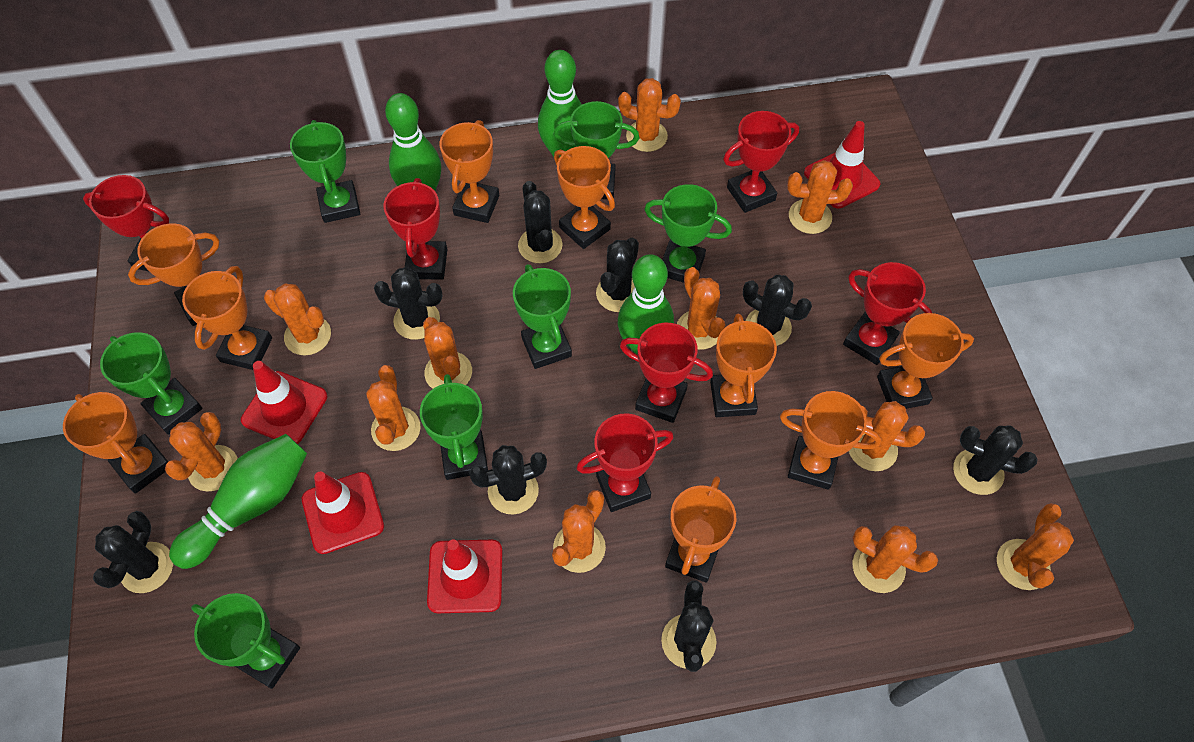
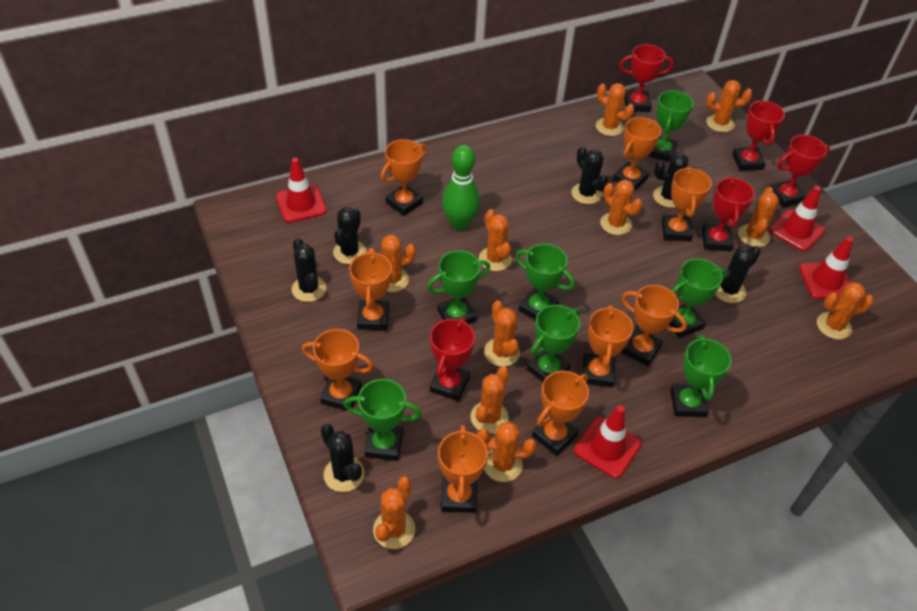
black cactus: [93,511,173,593] [374,267,442,340] [469,445,547,514] [518,181,562,263] [596,238,639,312] [661,580,716,672] [743,275,812,346] [953,425,1038,495] = 8 -> [292,238,326,302] [321,424,364,492] [333,207,366,264] [571,146,608,204] [653,153,698,208] [715,246,761,303] = 6
green bowling pin: [169,434,307,569] [385,93,441,191] [538,50,582,157] [618,254,674,355] = 4 -> [442,145,480,231] = 1
red trophy: [83,175,169,271] [384,178,447,280] [576,414,673,512] [620,323,713,423] [723,111,799,213] [843,262,932,365] = 6 -> [430,317,475,401] [619,44,674,112] [701,176,755,251] [732,100,785,171] [770,135,830,208] = 5

